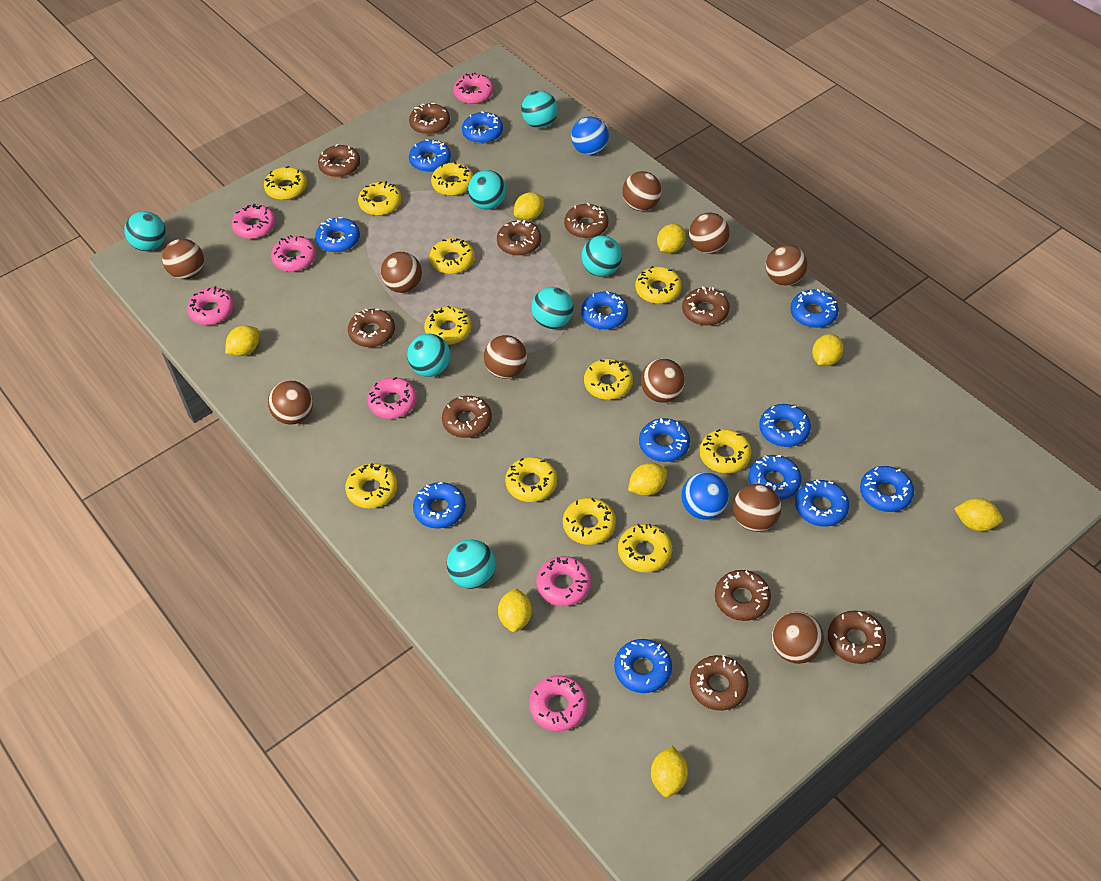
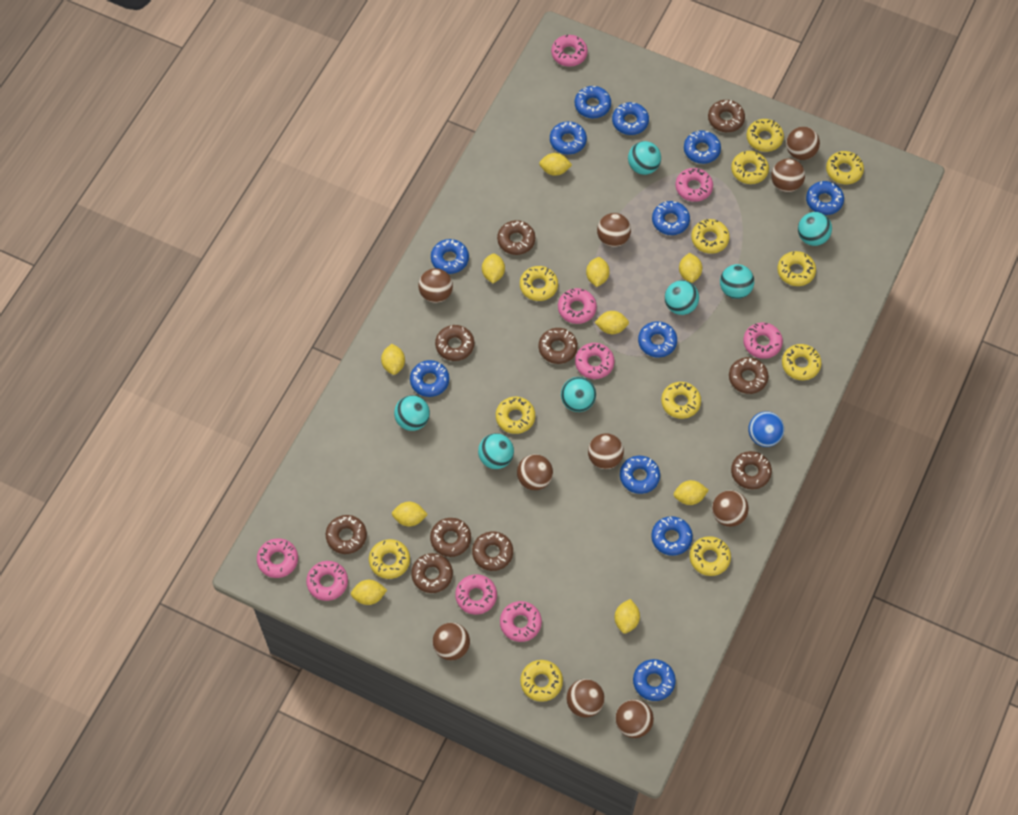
blue ball: [571,117,609,155] [681,472,729,520] = 2 -> [748,411,784,447] = 1
pink donut: [187,286,234,325] [231,204,276,239] [271,235,316,271] [367,377,417,419] [453,73,494,104] [529,675,588,732] [536,556,591,606] = 7 -> [257,538,298,578] [306,561,348,601] [455,574,497,615] [500,601,542,642] [551,35,588,67] [558,288,597,324] [575,343,614,379] [675,168,713,202] [743,323,783,359] = 9
yellow lemon: [225,326,259,356] [498,588,532,632] [514,192,544,221] [628,463,667,496] [651,746,688,797] [657,224,686,253] [812,334,844,366] [954,498,1003,531] = 8 -> [351,580,387,605] [381,344,405,375] [392,502,428,527] [482,253,505,283] [539,153,572,176] [586,257,610,287] [595,311,629,334] [614,599,640,634] [674,480,709,505] [679,253,702,283] = 10

